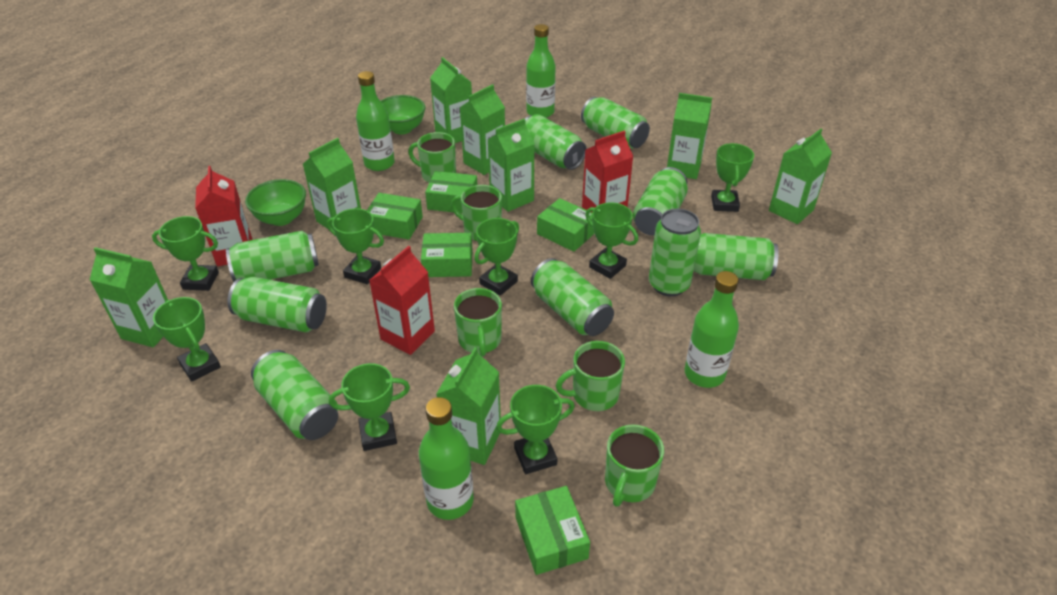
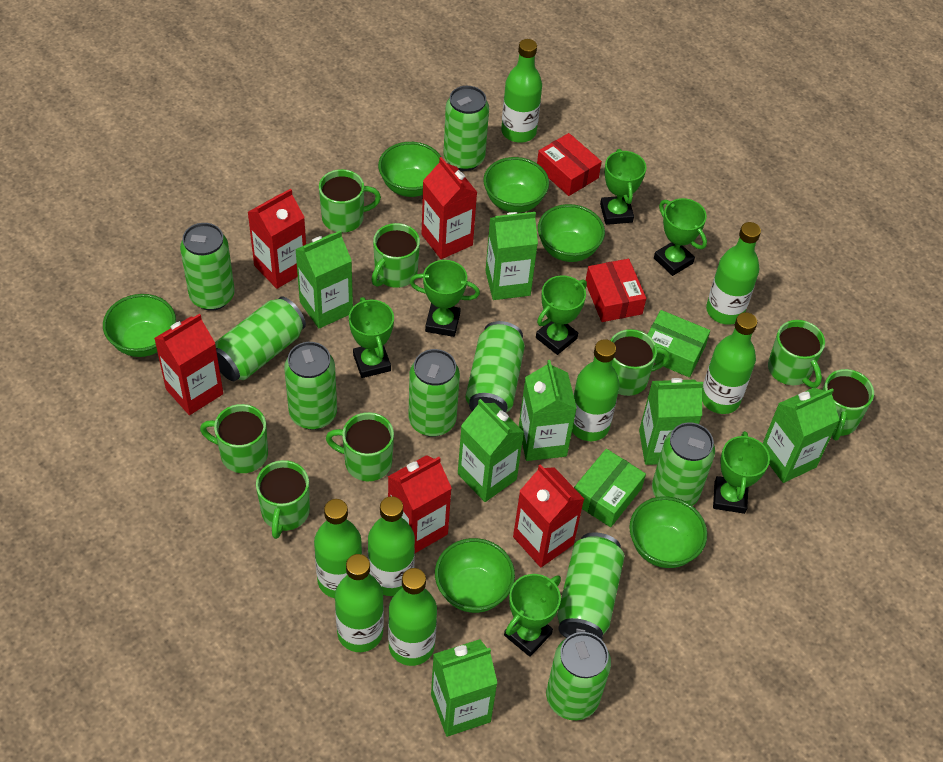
green bottle: [356,71,395,171] [419,397,474,520] [526,24,556,118] [684,271,739,388] = 4 -> [314,499,362,598] [335,554,384,652] [368,496,415,596] [388,568,437,666] [501,39,542,143] [572,339,620,441] [702,312,757,414] [706,222,761,325] = 8
green bowl: [245,179,306,226] [381,95,425,134] = 2 -> [103,294,176,357] [378,142,441,197] [435,538,515,613] [483,157,549,213] [538,204,605,262] [629,496,707,568] = 6
green box: [367,193,423,239] [421,233,473,277] [425,171,477,213] [515,486,590,575] [537,198,595,252] = 5 -> [574,449,646,527] [647,310,710,377] = 2
green carton: [89,247,168,347] [303,138,361,229] [430,57,472,143] [436,347,501,465] [460,84,505,175] [487,119,535,212] [667,93,712,179] [769,129,832,224] = 8 -> [295,230,353,329] [431,639,497,737] [458,399,524,502] [485,212,538,300] [519,360,577,461] [639,378,703,465] [763,388,839,483] = 7
green mug: [408,132,456,183] [451,185,502,241] [454,288,502,356] [556,341,625,411] [605,424,664,507] = 5 -> [200,404,268,473] [256,460,310,539] [319,169,381,233] [326,412,394,481] [372,223,420,288] [610,329,670,396] [768,320,825,388] [822,369,874,440] = 8
green trophy: [152,216,219,291] [153,297,221,382] [327,208,384,284] [329,363,410,451] [474,218,519,296] [496,385,575,474] [585,202,638,279] [711,143,754,212] = 8 -> [349,297,394,378] [410,260,480,337] [504,574,561,657] [536,275,587,355] [600,149,647,225] [654,198,707,276] [713,431,770,514] = 7
red box: none = 0 -> [537,133,602,196] [586,259,646,322] = 2
red carton: [195,166,252,266] [369,246,435,355] [582,130,633,213] = 3 -> [154,314,223,415] [248,189,306,289] [388,455,452,553] [422,157,477,259] [513,464,584,567] = 5

